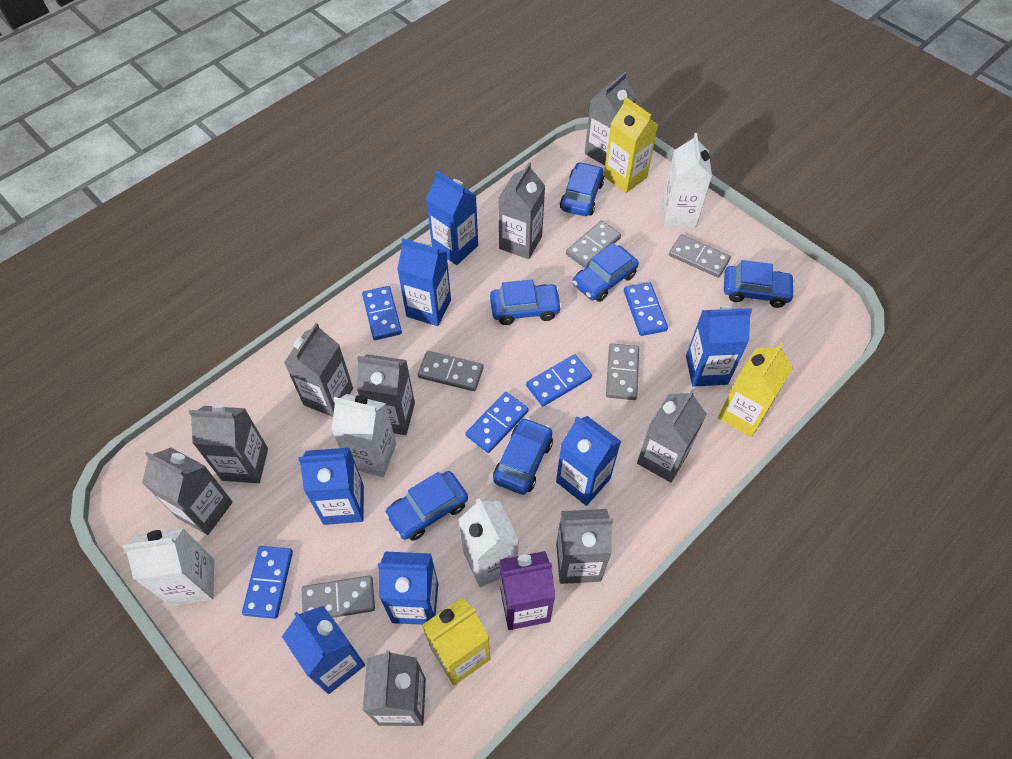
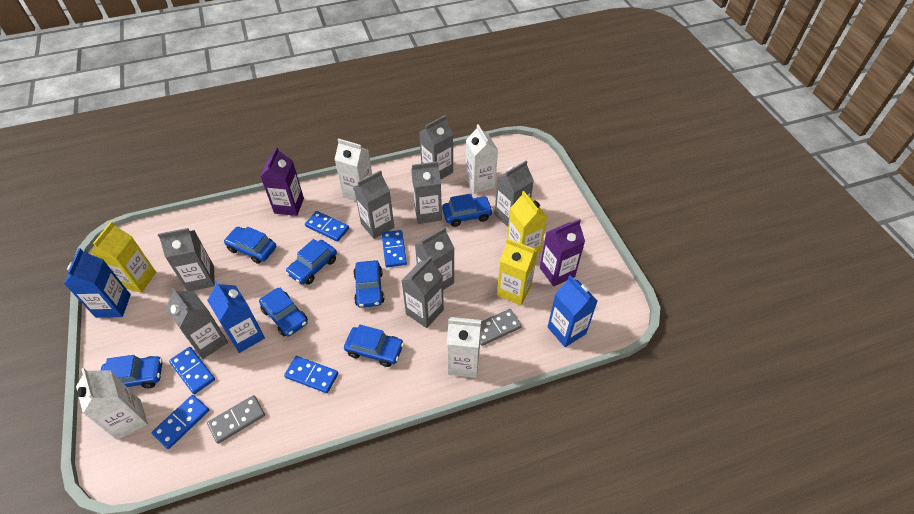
blue car: [384,471,468,541] [490,280,562,325] [493,418,553,495] [560,162,604,216] [573,243,639,302] [724,260,795,308] = 6 -> [101,355,163,388] [224,227,276,264] [259,288,308,336] [286,239,337,285] [344,325,404,367] [353,260,384,308] [442,194,493,227] = 7
blue carton: [282,606,365,694] [298,448,364,525] [378,551,438,625] [397,238,451,326] [426,171,478,265] [556,416,621,506] [686,306,752,387] = 7 -> [64,248,131,318] [207,281,265,353] [548,275,598,347] = 3
grey carton: [142,448,233,535] [189,404,268,483] [284,323,353,417] [356,354,415,435] [363,651,426,726] [498,162,545,259] [556,509,613,584] [585,72,636,166] [637,389,707,482] = 9 -> [158,228,215,291] [166,288,228,359] [354,170,394,239] [401,257,444,328] [411,161,442,224] [415,227,454,290] [419,115,453,180] [495,161,534,227] = 8
grey domino: [302,576,375,618] [418,351,484,391] [566,221,621,268] [606,343,639,400] [669,235,731,278] = 5 -> [207,395,265,444] [480,309,522,346] = 2
purple carton: [500,551,555,630] = 1 -> [260,147,304,216] [540,219,585,286] = 2

